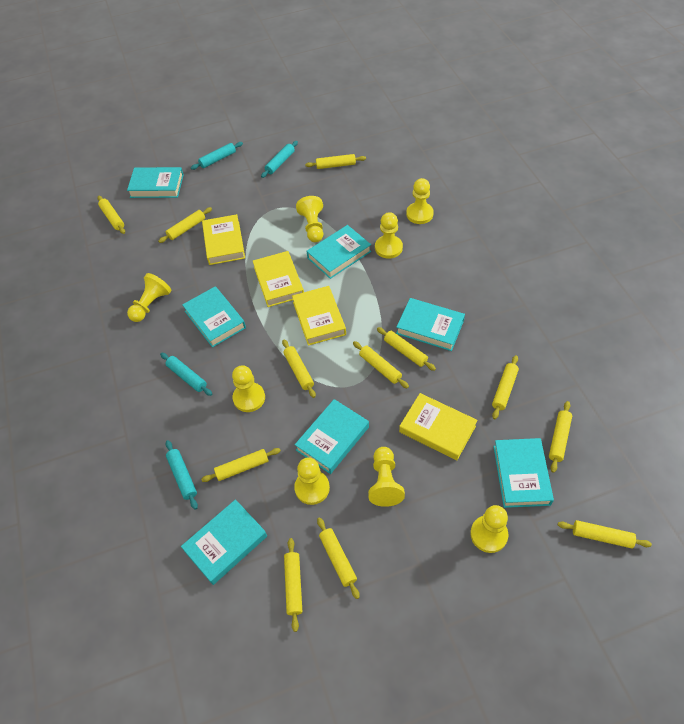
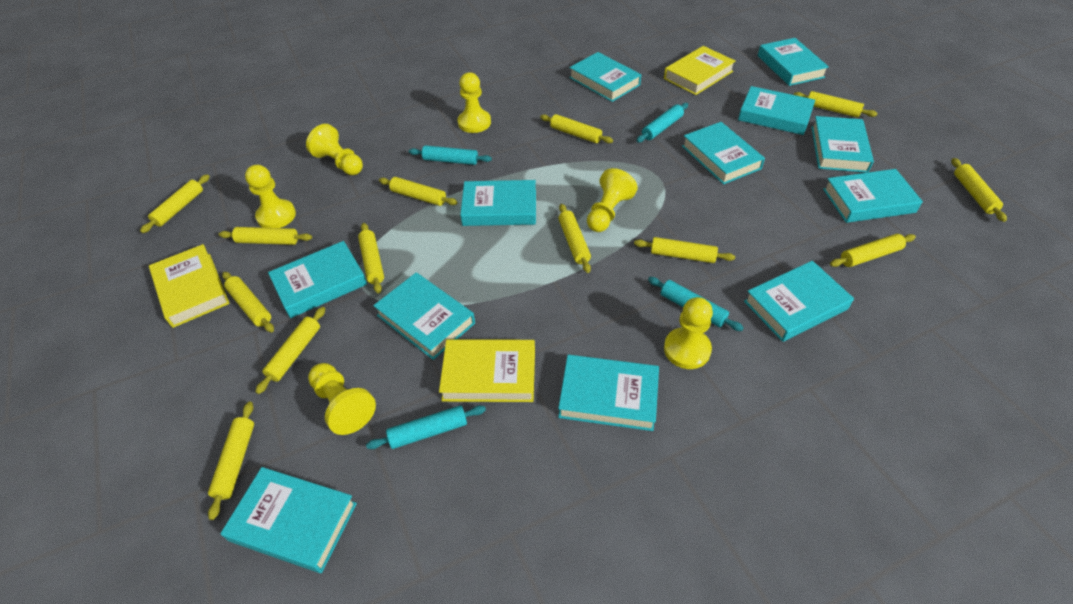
turquoise book: [127,167,184,198] [181,499,267,585] [182,286,246,348] [295,399,369,474] [307,225,371,279] [396,298,465,351] [493,438,554,508] = 7 -> [220,467,357,573] [268,241,367,318] [373,272,475,360] [460,180,536,226] [558,355,659,431] [569,52,641,102] [682,122,765,184] [738,86,815,135] [744,261,854,342] [758,38,829,86] [811,116,874,173] [823,169,923,223] = 12
yellow book: [202,214,245,265] [253,251,304,307] [292,286,346,346] [399,393,477,460] = 4 -> [149,244,230,328] [439,339,535,402] [664,46,736,95] = 3
yellow pawn: [127,273,171,322] [232,365,265,412] [294,457,330,505] [296,196,323,242] [368,447,405,507] [375,212,403,259] [406,178,434,224] [470,505,508,553] = 8 -> [245,165,296,228] [306,124,363,175] [308,363,376,435] [458,72,491,133] [587,168,638,232] [664,297,713,369] = 6
yellow rolling pin: [97,196,125,234] [158,207,212,243] [201,448,281,482] [282,340,316,398] [284,538,302,632] [305,154,366,169] [317,518,360,599] [353,341,409,388] [377,327,436,371] [492,355,519,419] [549,401,572,473] [558,520,652,548] = 12 -> [140,174,210,233] [208,402,254,520] [219,227,312,245] [222,272,274,332] [255,307,325,394] [358,223,384,293] [379,177,458,206] [540,114,613,143] [559,204,591,273] [634,237,735,263] [794,91,878,118] [830,234,916,267] [952,158,1007,222] = 13

